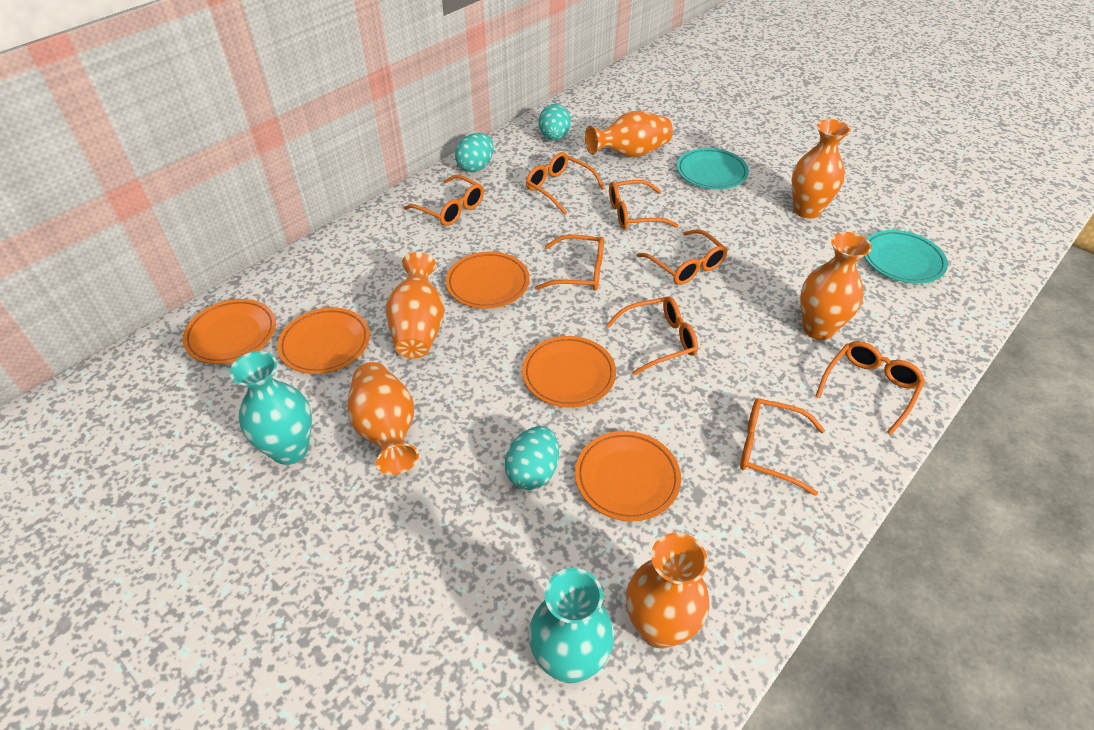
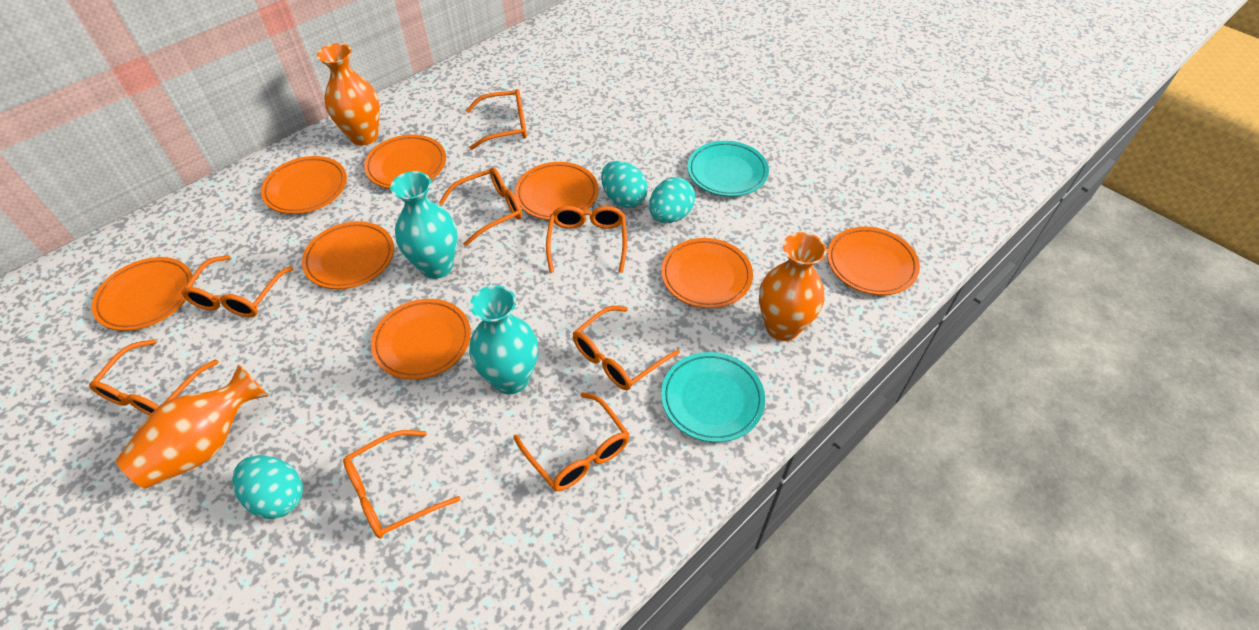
orange plate: [183,299,276,364] [277,307,370,374] [446,252,530,309] [522,336,616,408] [575,431,681,521] = 5 -> [92,257,193,331] [261,156,347,214] [302,221,394,289] [364,135,446,189] [371,299,471,379] [515,162,599,220] [661,238,753,308] [827,227,920,295] = 8
orange vase: [347,362,419,475] [386,252,445,358] [585,111,673,158] [626,533,710,649] [792,119,851,219] [800,232,872,340] = 6 -> [116,364,268,489] [317,43,380,146] [759,232,827,341] = 3

